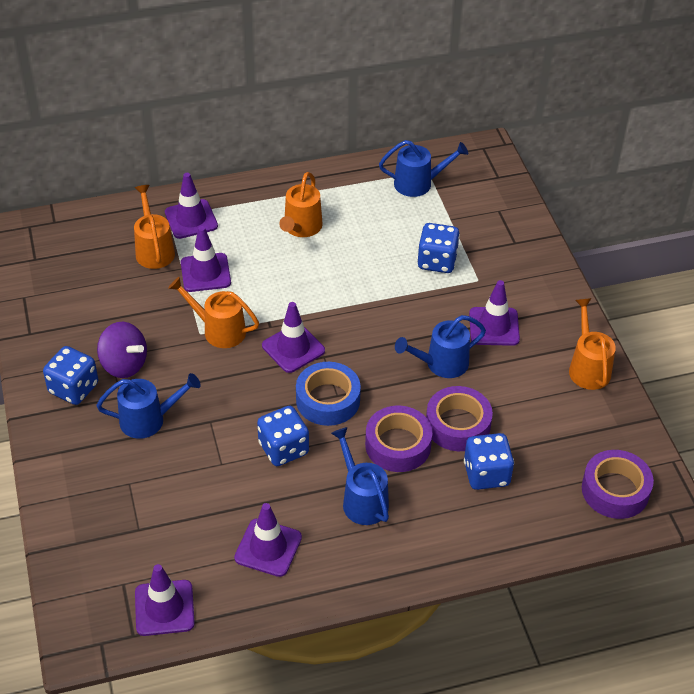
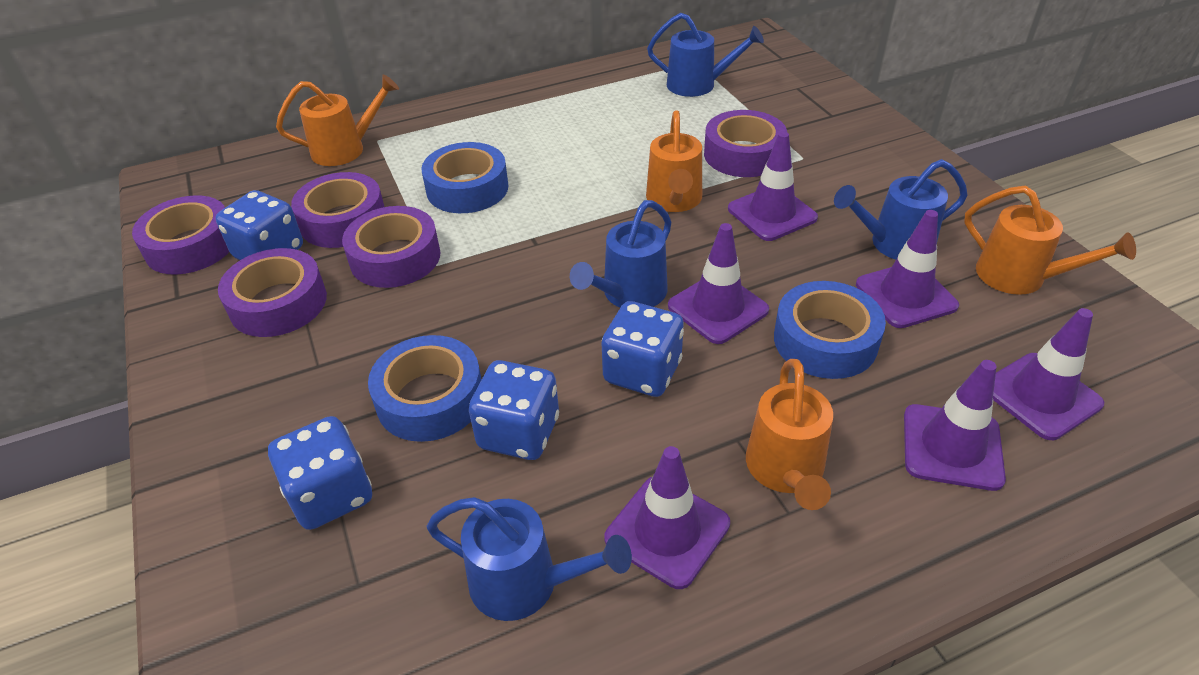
blue tape: [296,362,361,426] = 1 -> [368,335,482,442] [421,142,509,213] [774,281,886,379] = 3
purple spinning top: [97,322,147,378] = 1 -> none = 0
purple tape: [365,406,432,472] [426,386,493,451] [582,450,654,519] = 3 -> [132,195,229,275] [218,248,327,337] [291,172,384,248] [342,206,440,288] [704,110,787,177] = 5

